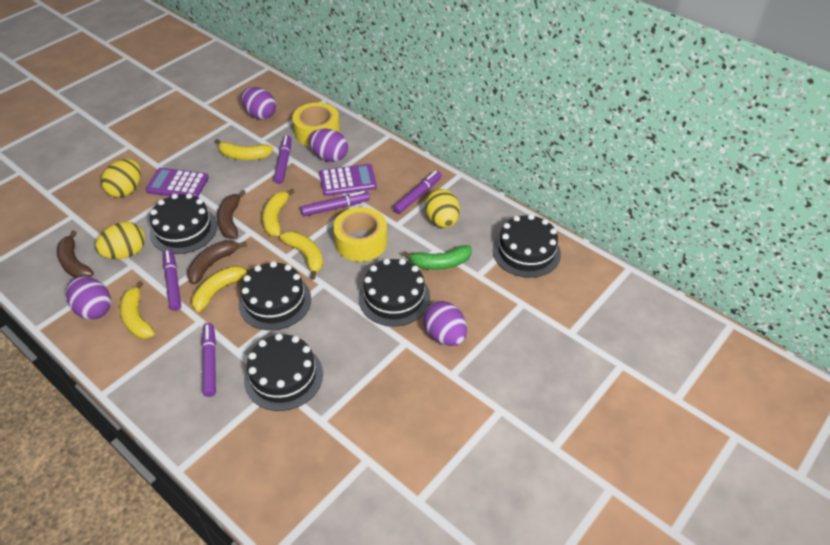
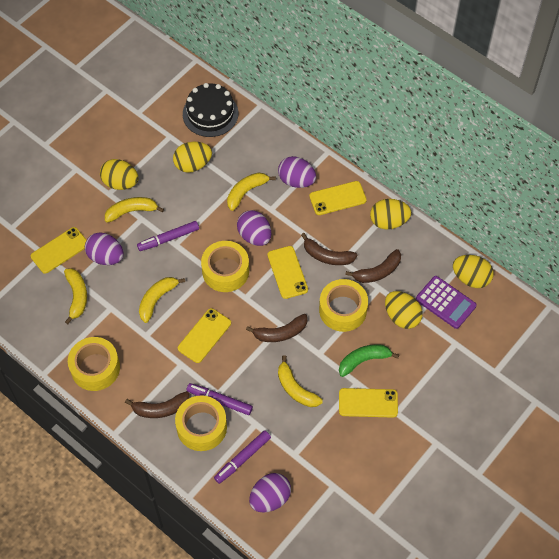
black cake: [150,193,217,254] [239,261,311,330] [244,334,323,411] [359,259,430,327] [493,214,561,278] = 5 -> [183,83,238,137] = 1
brown banana: [57,230,94,278] [187,240,247,284] [217,190,246,239] = 3 -> [125,391,190,418] [246,314,307,342] [301,233,357,265] [345,249,401,283] = 4
purple calculator: [145,167,209,197] [319,164,377,196] = 2 -> [416,276,477,329] = 1
purple marker: [163,249,181,311] [202,323,216,397] [274,135,291,184] [301,191,370,216] [393,171,442,214] = 5 -> [137,221,199,251] [187,383,253,415] [214,430,271,484] = 3
yellow egg: [95,222,145,259] [101,159,141,198] [425,189,460,228] = 3 -> [100,159,138,190] [173,142,212,173] [370,199,411,230] [385,291,423,329] [453,255,494,288] = 5
yellow phone: none = 0 -> [31,227,86,274] [178,308,231,363] [267,246,308,299] [309,181,367,215] [339,388,398,418] = 5
yellow tape: [292,102,340,147] [333,207,388,262] = 2 -> [68,337,120,391] [175,395,227,451] [201,241,249,292] [319,279,368,332] = 4

